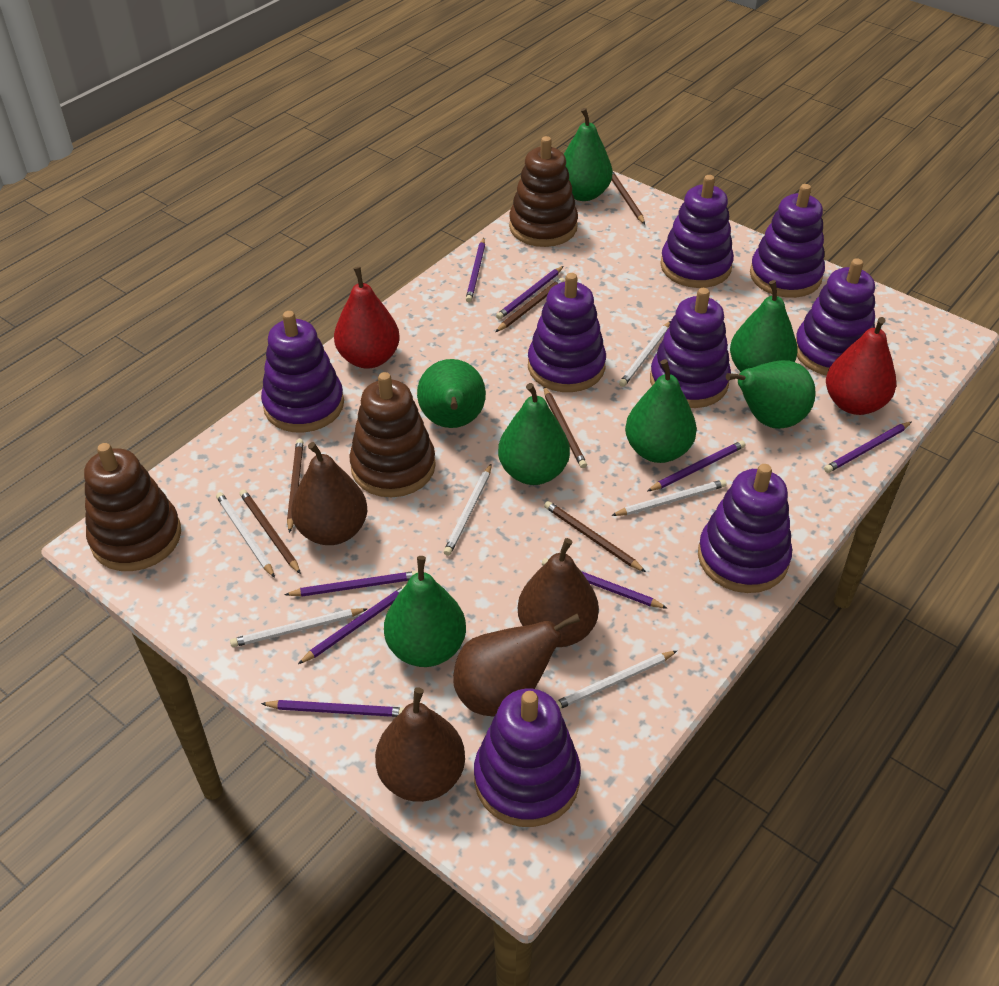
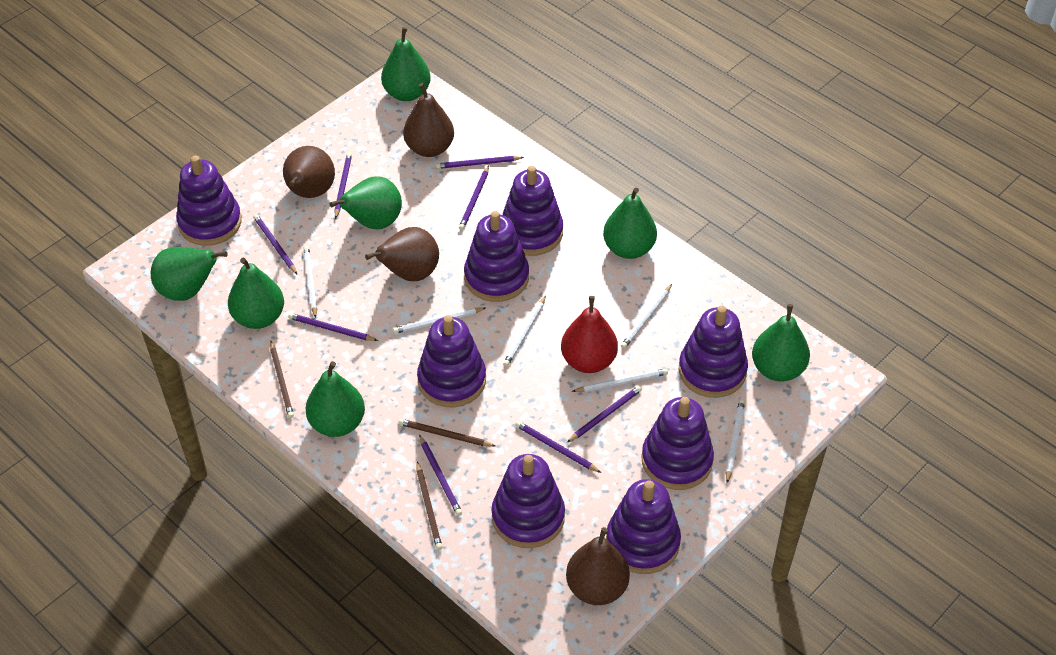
brown pencil: [240,489,301,574] [287,439,304,533] [495,278,565,332] [544,387,587,468] [544,501,646,572] [612,172,645,224] = 6 -> [270,341,294,418] [398,419,495,447] [417,461,442,550] = 3
brown stacking toy: [84,443,181,571] [349,372,436,497] [509,136,578,247] = 3 -> none = 0
red pear: [334,267,400,368] [826,317,896,415] = 2 -> [561,296,618,373] = 1

